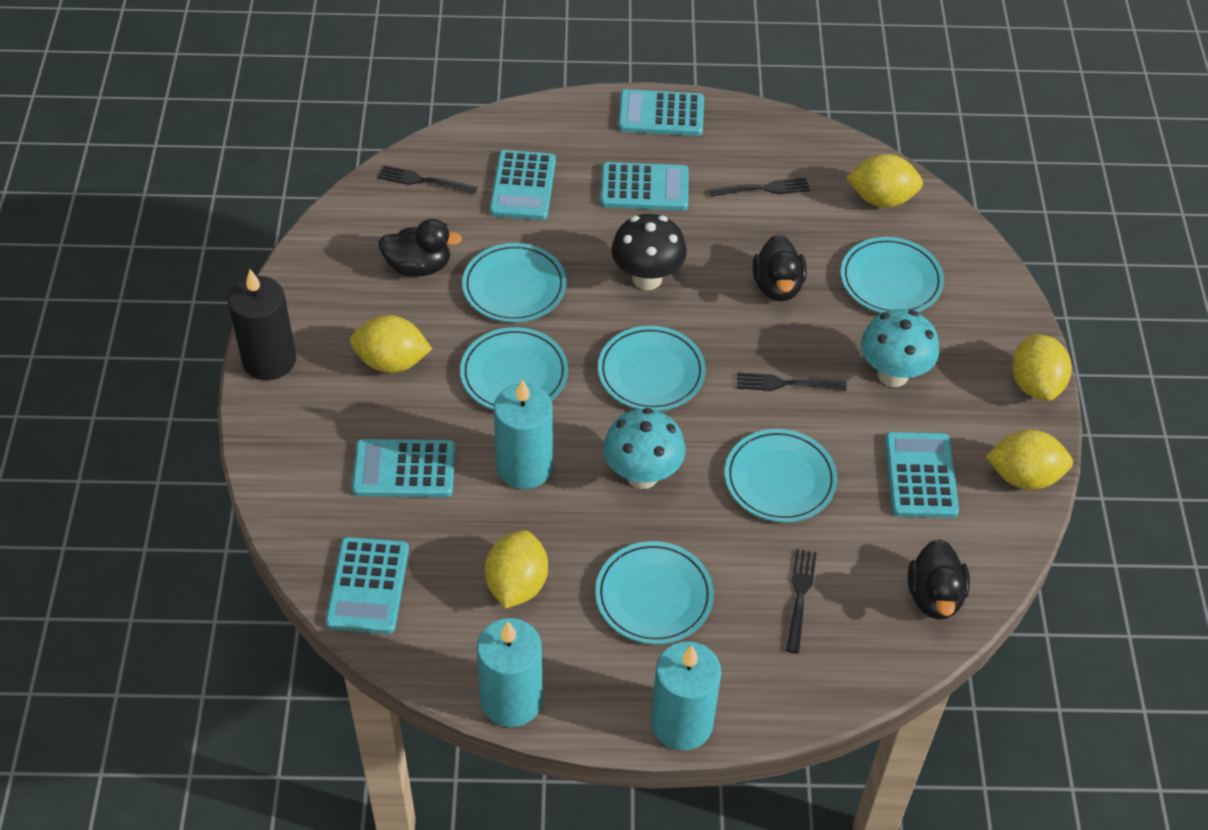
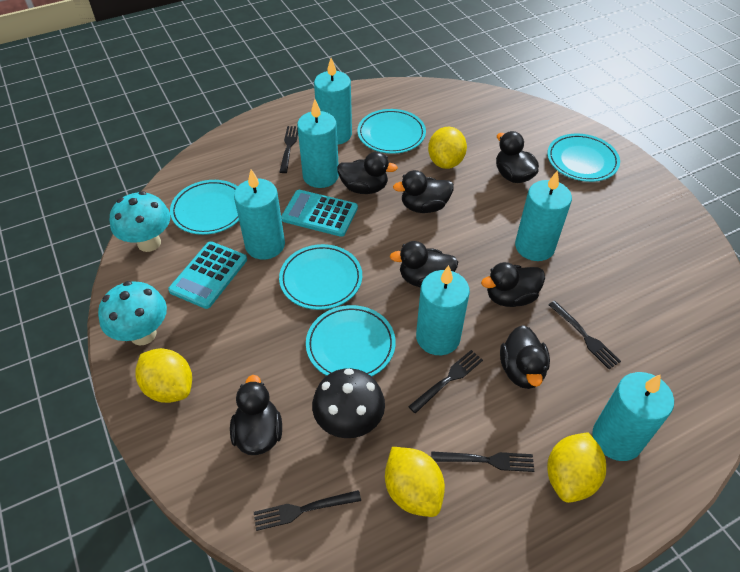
black candle: [228,269,296,380] = 1 -> none = 0
black duck: [378,219,462,276] [753,234,806,301] [908,539,970,620] = 3 -> [230,375,282,455] [337,152,398,194] [390,241,458,288] [393,170,454,213] [481,262,545,307] [496,131,539,183] [500,325,550,389] = 7
black fork: [378,165,477,194] [709,177,810,197] [737,372,847,391] [786,549,817,653] = 4 -> [254,490,361,531] [279,126,298,173] [408,350,483,414] [431,451,534,472] [549,301,621,369] = 5
turquoise calculator: [326,537,409,634] [352,439,455,497] [490,150,556,220] [600,162,689,210] [618,89,704,136] [885,432,959,518] = 6 -> [168,241,247,309] [281,190,358,237] = 2
turquoise candle: [477,618,543,727] [494,379,553,489] [651,641,721,751] = 3 -> [234,169,285,260] [297,99,339,188] [314,58,352,145] [416,265,470,355] [515,170,572,261] [592,372,674,461] = 6
turquoise plate: [460,327,568,410] [462,243,566,322] [595,541,714,644] [598,326,706,411] [725,429,837,522] [841,237,944,313] = 6 -> [170,180,239,235] [279,244,362,310] [306,305,396,377] [357,109,426,154] [547,134,620,182] = 5
yellow lemon: [350,315,432,373] [485,530,548,609] [846,154,923,207] [985,430,1073,490] [1012,334,1072,401] = 5 -> [135,348,192,403] [385,447,445,517] [428,127,467,169] [547,432,606,503] = 4

